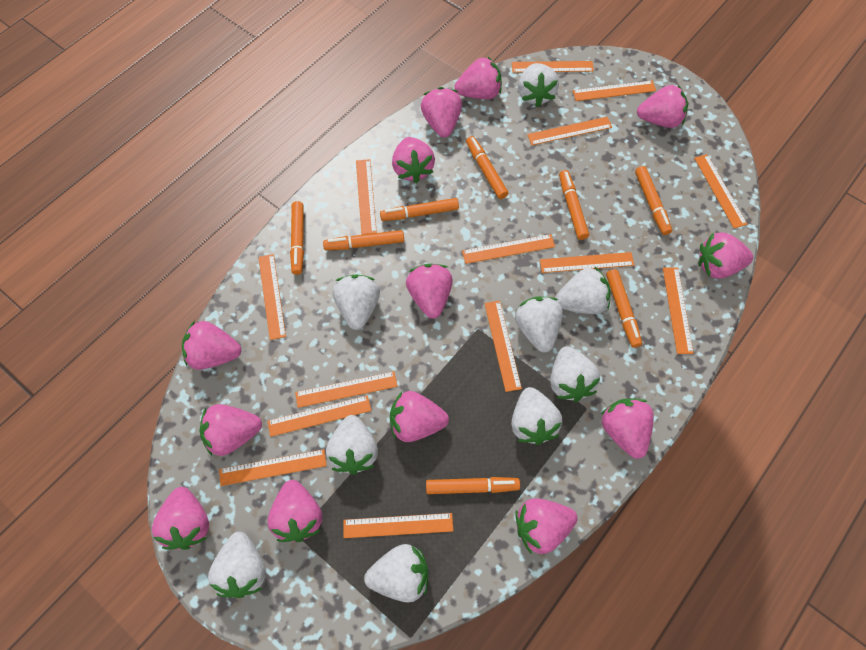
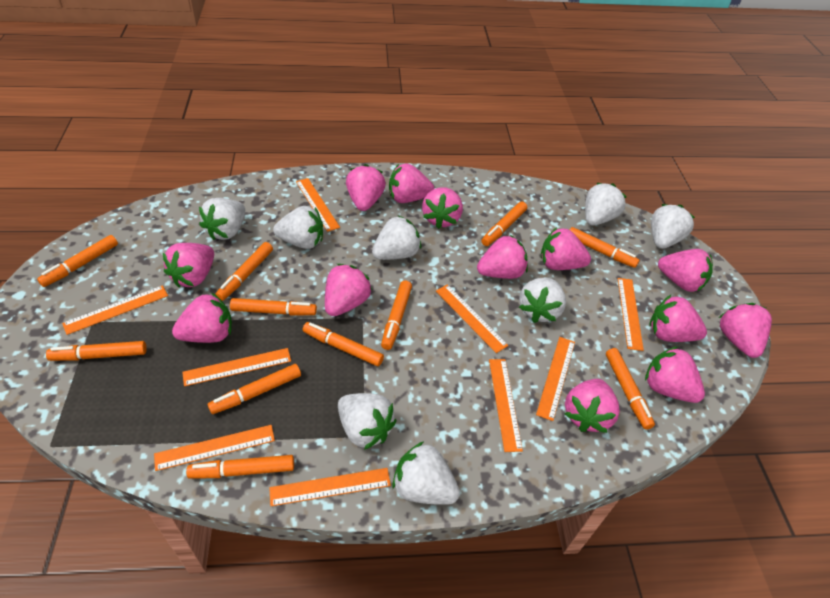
orange marker: [290,201,304,275] [323,230,404,250] [380,198,459,221] [426,477,520,494] [466,136,508,199] [559,170,589,240] [606,269,642,348] [635,166,672,235] = 8 -> [37,235,118,287] [46,341,147,361] [186,455,294,479] [208,364,301,414] [215,242,273,301] [230,298,317,316] [303,322,384,366] [381,280,412,350] [481,201,527,246] [570,227,640,268] [606,348,655,430] = 11
orange ruler: [219,449,327,486] [258,254,286,340] [267,395,371,437] [295,371,398,408] [343,513,453,538] [356,159,377,235] [462,234,555,264] [484,300,522,392] [512,61,594,73] [527,117,612,145] [540,252,634,273] [573,80,656,101] [663,267,693,354] [694,154,747,228] = 14 -> [62,285,168,335] [154,425,275,471] [182,348,291,386] [269,468,391,506] [296,178,340,232] [436,284,508,353] [489,359,523,452] [536,337,575,421] [618,278,644,351] = 9
white strawberry: [208,532,266,598] [326,415,378,475] [333,275,380,330] [364,544,428,603] [511,387,563,445] [515,297,563,353] [518,63,559,107] [550,346,600,402] [555,267,610,314] = 9 -> [199,198,245,240] [273,206,323,249] [338,393,397,450] [372,216,421,260] [392,441,460,505] [519,277,566,323] [585,183,627,226] [651,204,695,249] = 8

